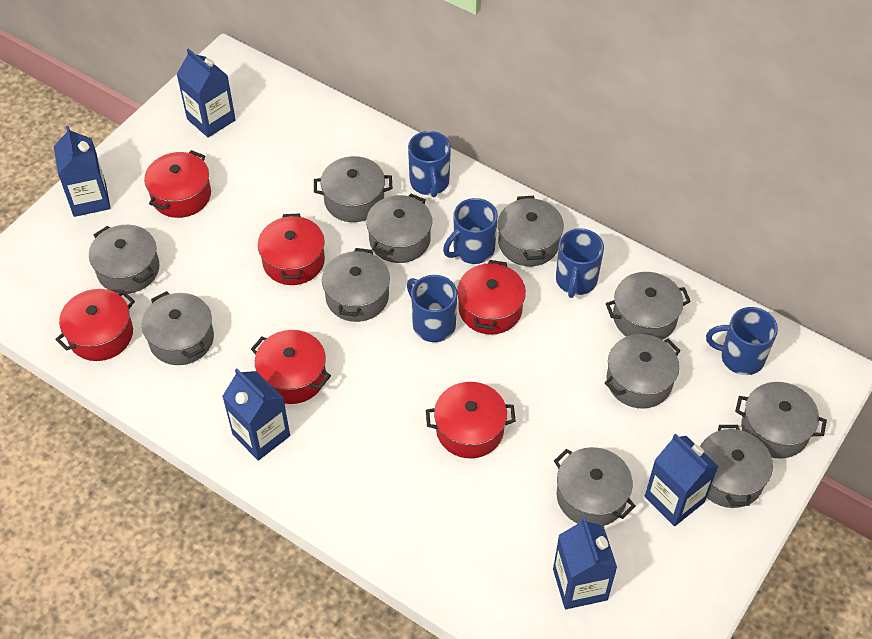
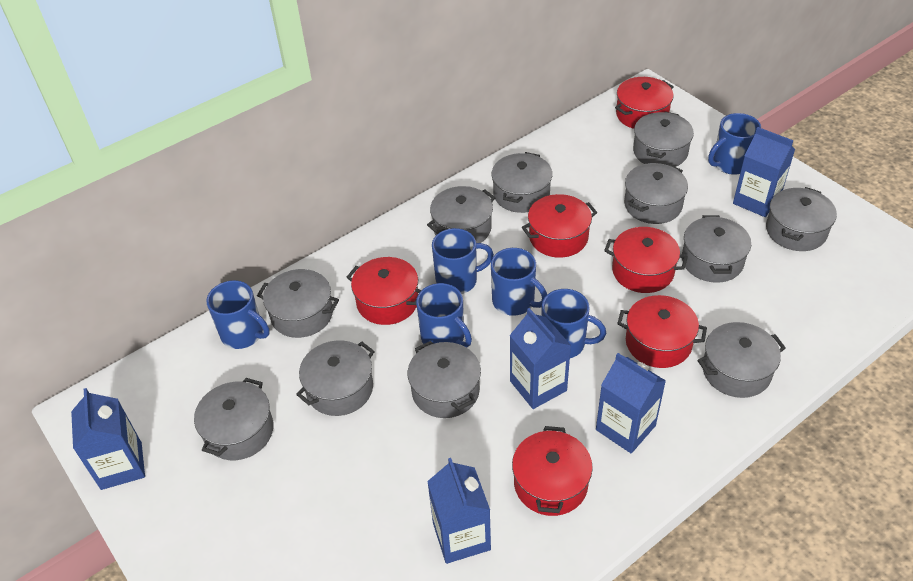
blue mug: [407,275,457,342] [408,131,451,197] [443,198,498,264] [556,228,604,298] [706,307,778,375] = 5 -> [206,280,269,349] [416,283,472,348] [432,228,494,294] [491,248,547,316] [541,289,606,358] [708,113,761,175] = 6

